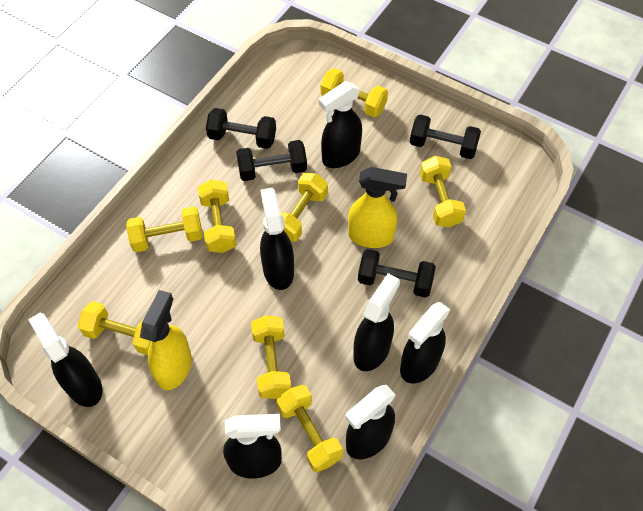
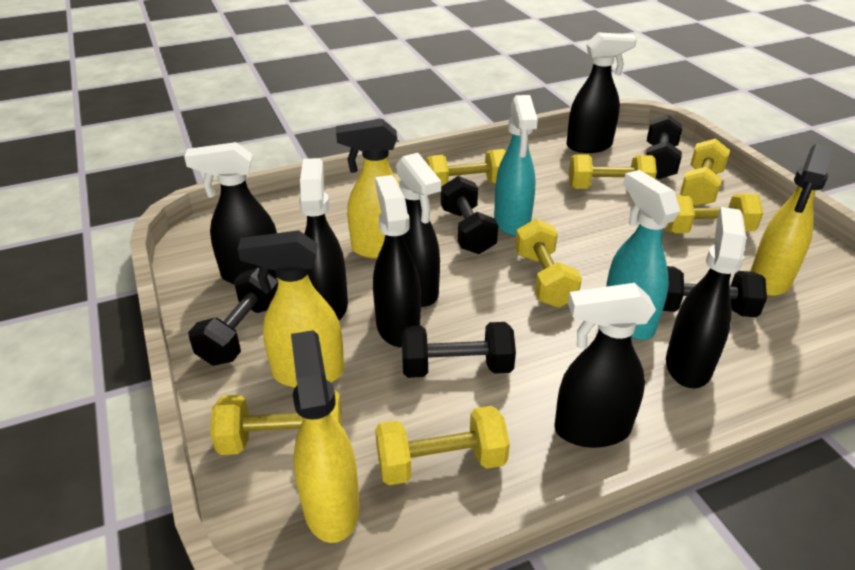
black dumbbell: [206,108,276,149] [236,140,307,181] [358,249,436,298] [410,114,481,159] = 4 -> [188,268,278,366] [401,322,516,378] [441,176,498,254] [646,115,682,179] [663,266,767,317] = 5
turquoise spray bottle: none = 0 -> [494,95,538,236] [606,170,680,340] = 2
yellow dumbbell: [78,301,151,355] [127,207,203,252] [198,179,236,253] [251,315,291,399] [277,385,343,472] [280,173,328,242] [321,68,388,117] [420,156,466,228] = 8 -> [210,390,342,455] [375,406,510,485] [426,149,506,186] [515,219,582,308] [569,154,657,189] [665,193,763,233] [680,139,730,206] = 7
yellow spray bottle: [140,290,192,390] [348,167,407,248] = 2 -> [238,230,344,388] [291,330,360,543] [336,119,400,259] [750,144,834,296] = 4

